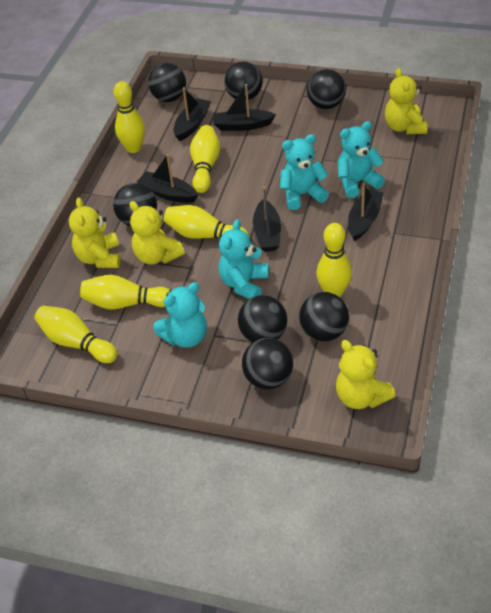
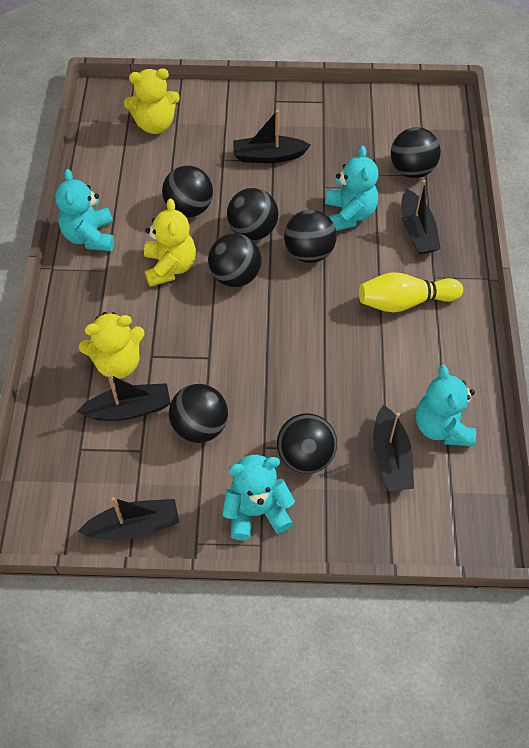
yellow bowling pin: [35,305,118,363] [80,275,170,309] [114,81,145,153] [164,205,249,239] [190,125,220,193] [316,223,352,297] = 6 -> [359,272,463,313] = 1
yellow teddy bear: [69,198,121,268] [129,201,185,265] [336,340,396,409] [385,68,427,134] = 4 -> [79,312,145,379] [124,68,180,134] [144,198,196,287] = 3

